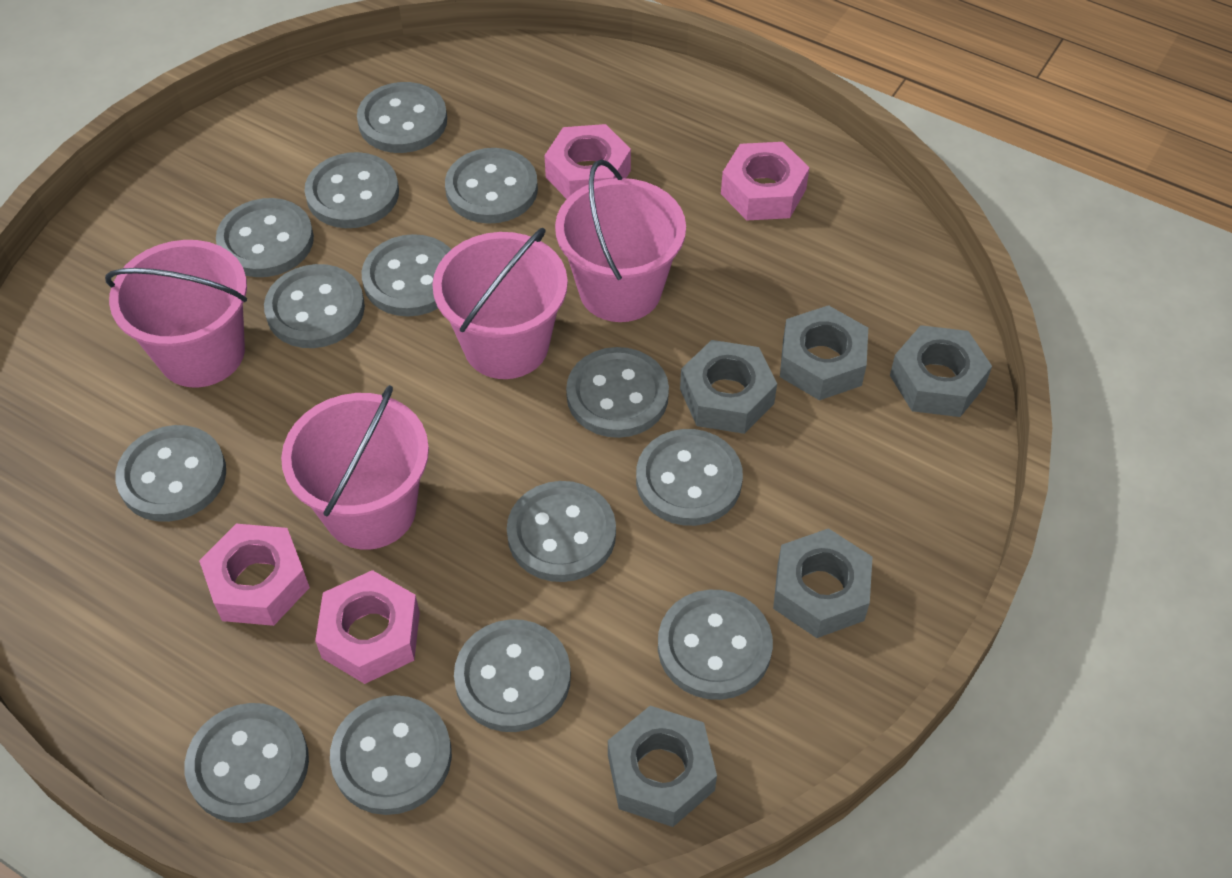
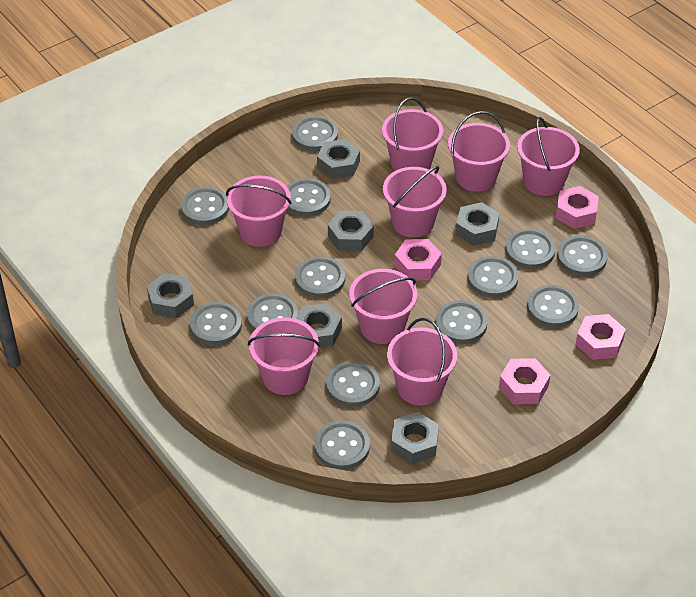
grey button: [115,425,226,522] [184,703,309,823] [216,198,314,277] [264,264,365,348] [304,152,399,228] [330,695,452,815] [357,82,447,153] [362,234,451,317] [445,148,538,224] [454,619,571,732] [507,481,616,582] [566,347,669,438] [636,429,743,526] [658,590,773,700] = 14 -> [181,187,229,225] [190,302,242,346] [247,293,298,331] [287,178,331,217] [292,116,338,151] [295,256,345,298] [315,420,370,470] [326,361,380,407] [435,300,488,344] [468,256,518,298] [505,229,556,269] [527,285,579,328] [557,236,608,276] = 13
grey nut: [608,706,717,827] [680,340,777,434] [773,528,873,638] [780,305,868,400] [890,325,992,417] = 5 -> [147,273,194,319] [296,303,342,348] [317,139,360,179] [328,211,374,251] [391,412,439,464] [456,202,499,246] = 6
pink bucket: [105,240,247,387] [281,385,429,550] [432,228,568,379] [555,159,686,322] = 4 -> [226,176,291,247] [248,317,320,395] [349,269,417,344] [382,97,443,171] [383,166,446,238] [387,318,457,406] [448,111,510,192] [517,117,580,196] = 8

